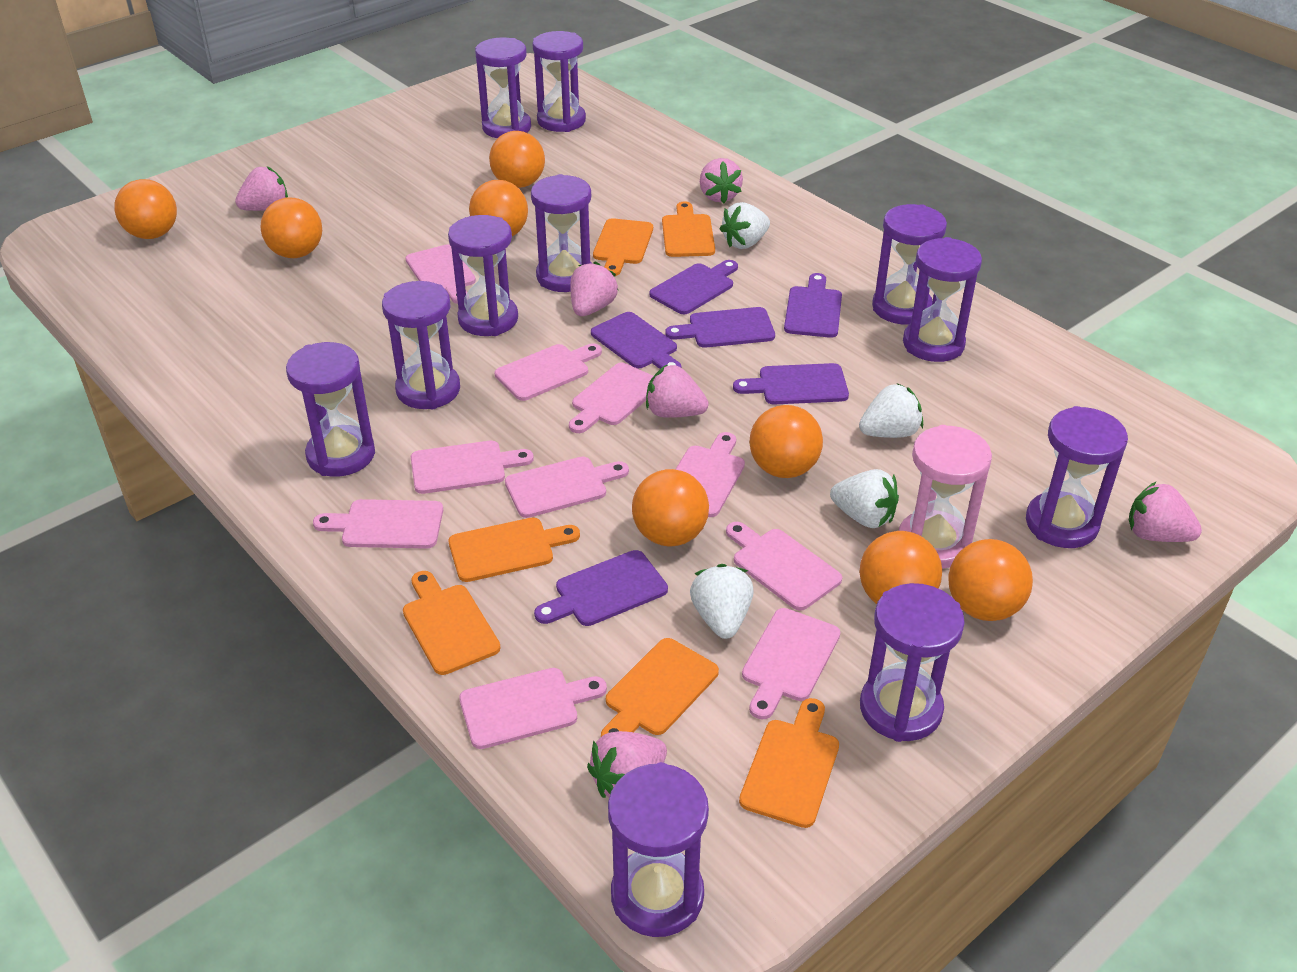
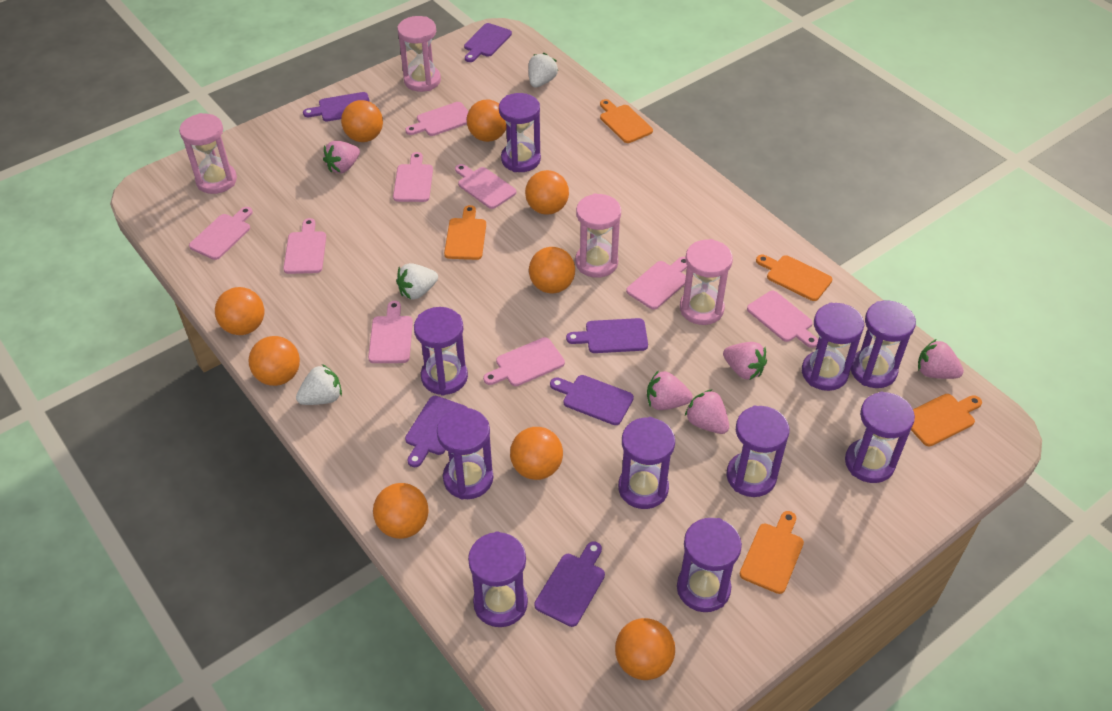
orange ball: [114,179,177,239] [261,197,322,258] [469,180,528,236] [489,131,545,188] [632,469,709,547] [749,405,823,478] [859,531,942,604] [948,539,1033,621] = 8 -> [215,287,264,335] [249,336,300,386] [341,100,383,142] [373,483,429,539] [467,100,506,142] [510,427,563,480] [525,170,569,215] [529,247,575,293] [615,618,675,680] = 9
orange cutting board: [403,571,500,675] [449,517,580,582] [593,218,653,276] [601,638,719,737] [662,201,715,257] [739,698,839,828] = 6 -> [444,205,486,260] [600,99,653,143] [740,511,804,594] [756,255,832,301] [911,394,982,446] = 5
pink cutting board: [313,499,443,549] [406,245,476,304] [411,441,534,494] [459,668,607,749] [495,343,602,401] [505,457,629,518] [569,363,653,433] [675,432,745,517] [726,522,842,611] [742,608,840,719] = 10 -> [189,207,253,260] [283,218,326,274] [368,301,413,363] [393,152,433,202] [405,102,469,136] [455,164,516,209] [483,337,565,386] [626,257,687,310] [747,291,818,348] = 9
pink hourglass: [899,425,992,569] = 1 -> [179,113,237,194] [397,16,441,92] [575,193,621,278] [680,239,733,325] = 4
pink strawberry: [235,166,288,211] [571,261,619,316] [587,731,667,798] [646,364,709,418] [700,158,743,204] [1129,481,1202,542] = 6 -> [323,141,360,173] [647,370,693,410] [685,389,729,434] [723,342,767,380] [918,339,964,379] = 5
purple hourglass: [286,342,375,477] [382,281,460,410] [448,215,518,336] [475,37,531,138] [531,174,592,292] [532,31,586,132] [608,762,709,937] [860,583,965,742] [872,204,947,324] [903,237,982,362] [1026,406,1128,548] = 11 -> [414,307,468,396] [437,408,493,500] [468,531,528,627] [499,93,541,172] [618,417,675,509] [677,518,742,612] [726,406,789,497] [802,303,864,391] [845,392,915,483] [851,300,916,388] = 10
white strawberry: [690,564,754,639] [720,202,770,249] [830,469,899,528] [859,383,923,438] = 4 -> [296,364,342,405] [396,263,438,300] [528,53,558,88] = 3

